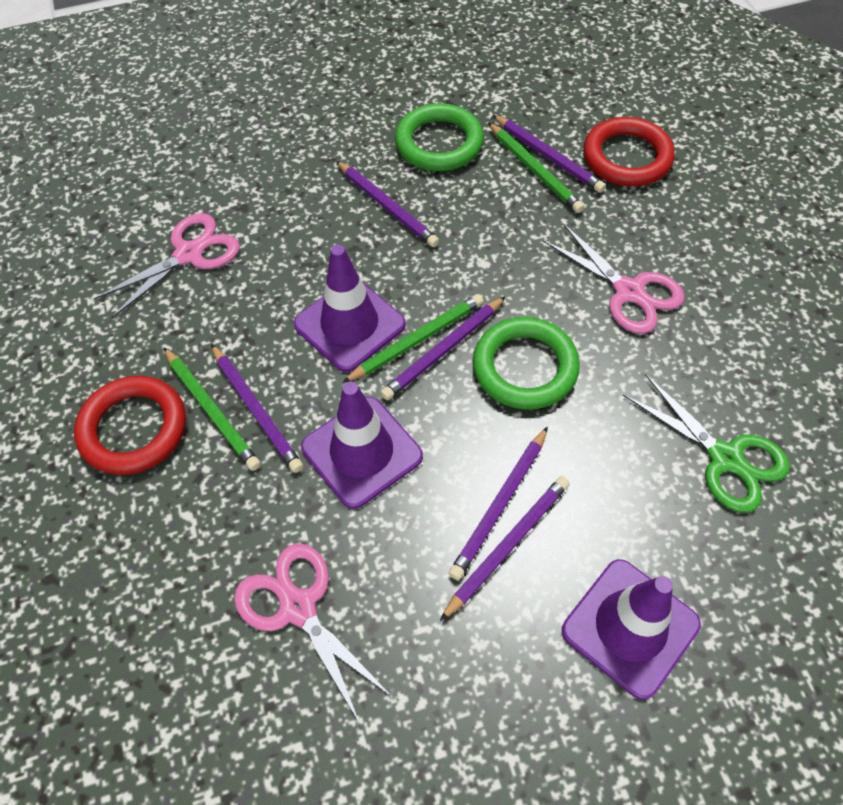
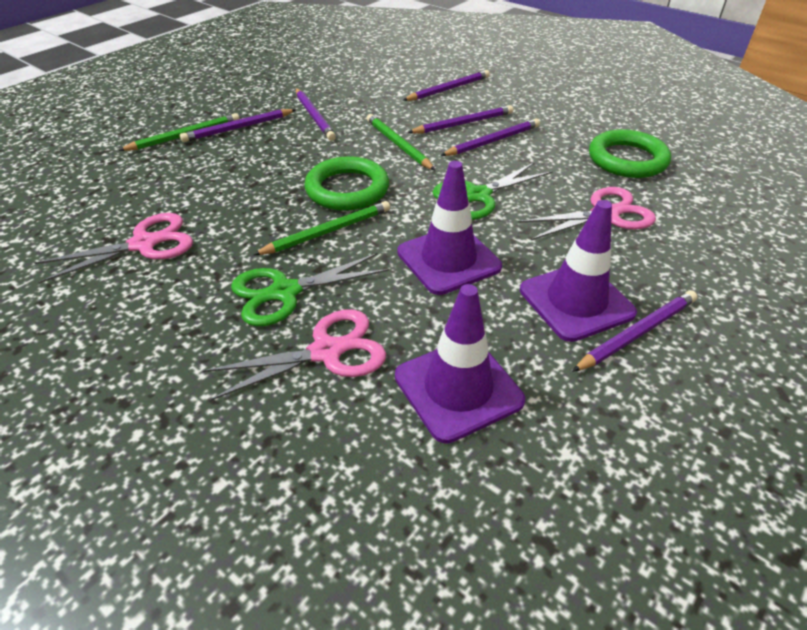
green scissors: [623,374,790,513] = 1 -> [231,253,389,326] [433,162,553,220] = 2
red ring: [74,376,186,475] [583,117,675,186] = 2 -> none = 0

